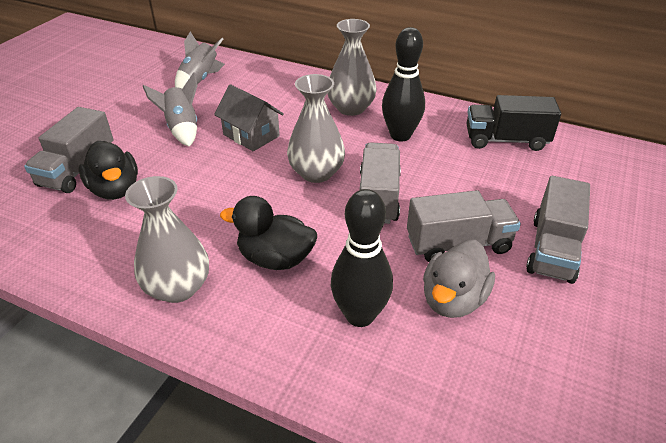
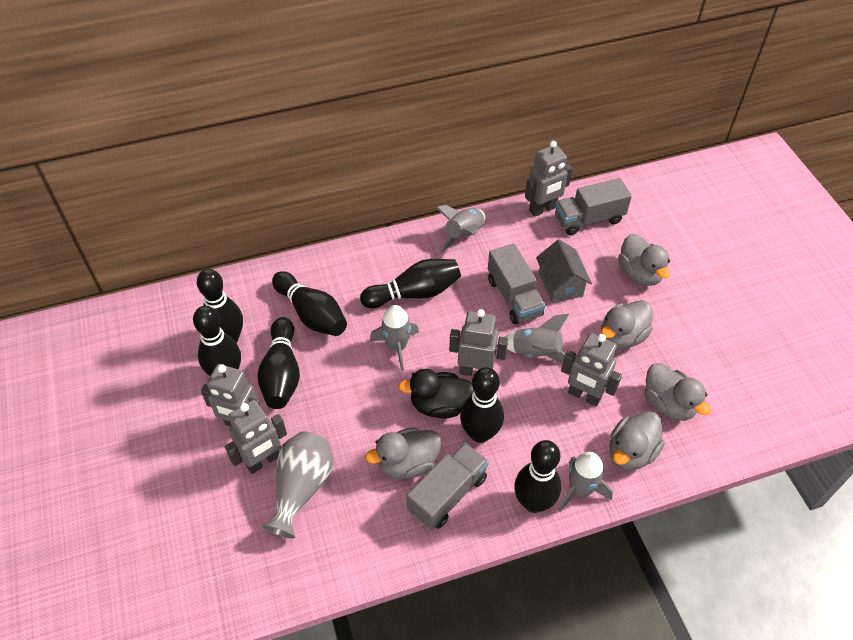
black bowling pin: [331,189,393,327] [382,27,425,141] = 2 -> [193,306,241,376] [197,269,243,343] [257,317,300,409] [272,271,347,336] [360,259,461,308] [460,367,504,443] [514,440,561,513] = 7
black duck: [79,141,138,200] [220,196,317,270] = 2 -> [398,369,474,418] = 1
black truck: [466,95,561,151] = 1 -> none = 0
grey duck: [423,240,495,318] = 1 -> [365,427,442,479] [601,300,653,349] [609,411,665,470] [618,234,670,286] [645,363,710,421] = 5
grey robot: none = 0 -> [201,364,261,427] [225,400,287,474] [449,309,508,376] [525,141,573,217] [561,333,622,406] = 5
grey rocket: [143,72,197,147] [175,32,225,89] = 2 -> [370,305,419,371] [436,205,486,252] [505,314,569,362] [558,452,613,511] = 4
grey truck: [24,107,113,193] [360,142,401,224] [407,190,521,262] [526,176,590,284] = 4 -> [407,443,489,530] [488,244,545,325] [555,178,632,235] = 3
grey vase: [125,176,209,303] [287,74,345,183] [328,19,377,116] = 3 -> [261,431,333,539] = 1

